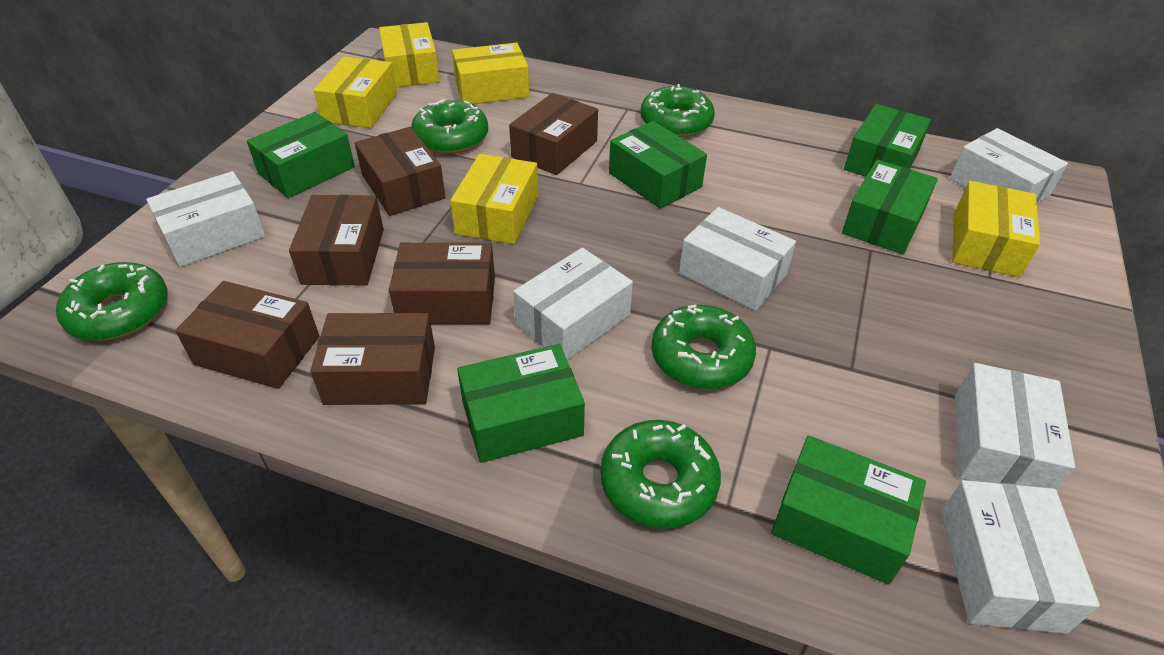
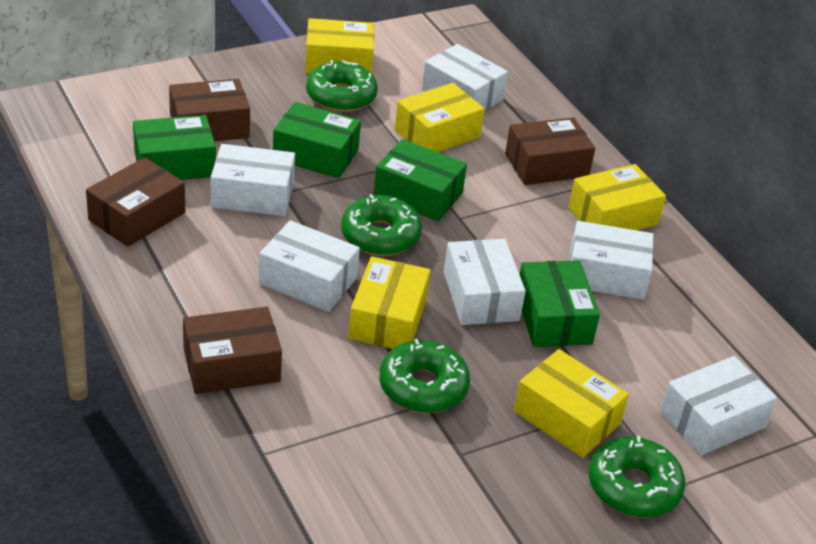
brown box: [175,281,319,389] [289,195,384,285] [310,313,435,405] [355,127,446,216] [389,243,495,324] [509,93,598,175] = 6 -> [86,157,185,247] [169,79,250,141] [183,307,282,394] [505,117,595,185] = 4
green box: [247,112,355,198] [457,344,585,463] [609,121,707,209] [771,435,926,585] [842,160,938,254] [844,104,931,177] = 6 -> [133,115,216,180] [273,102,361,178] [373,139,467,221] [520,261,600,347] = 4
green donut: [56,262,167,341] [411,99,488,154] [600,420,721,529] [640,84,715,137] [651,305,756,389] = 5 -> [306,60,378,112] [341,194,422,256] [379,339,470,413] [589,436,685,518] = 4

